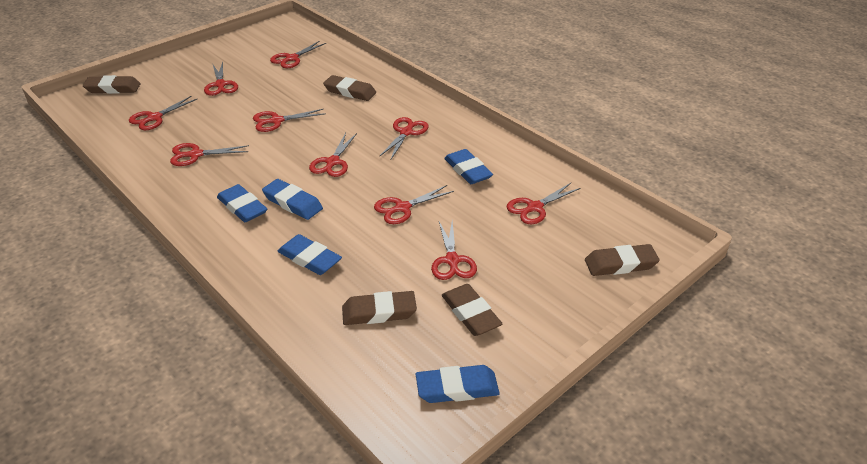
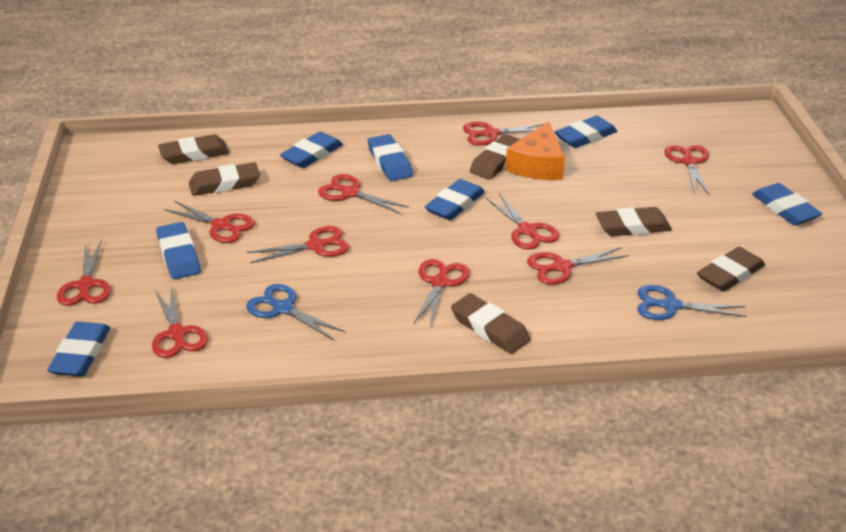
blue eraser: [217,184,267,222] [262,179,323,220] [277,234,342,275] [416,365,500,403] [444,149,493,184] = 5 -> [47,322,110,376] [156,222,201,279] [280,132,343,168] [368,134,413,181] [425,179,485,220] [555,116,617,148] [752,183,822,225] = 7
blue scissors: none = 0 -> [246,284,345,341] [637,285,747,320] = 2
brown eraser: [83,75,141,94] [323,75,376,101] [342,291,417,325] [442,284,503,336] [585,244,660,276] = 5 -> [158,134,230,164] [189,162,260,196] [451,293,531,354] [470,134,520,180] [595,207,672,236] [697,247,765,292] = 6
orange cheese: none = 0 -> [505,121,565,180] = 1

